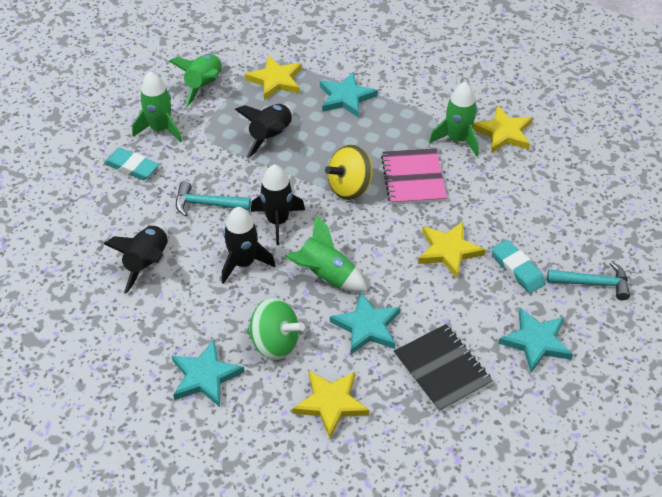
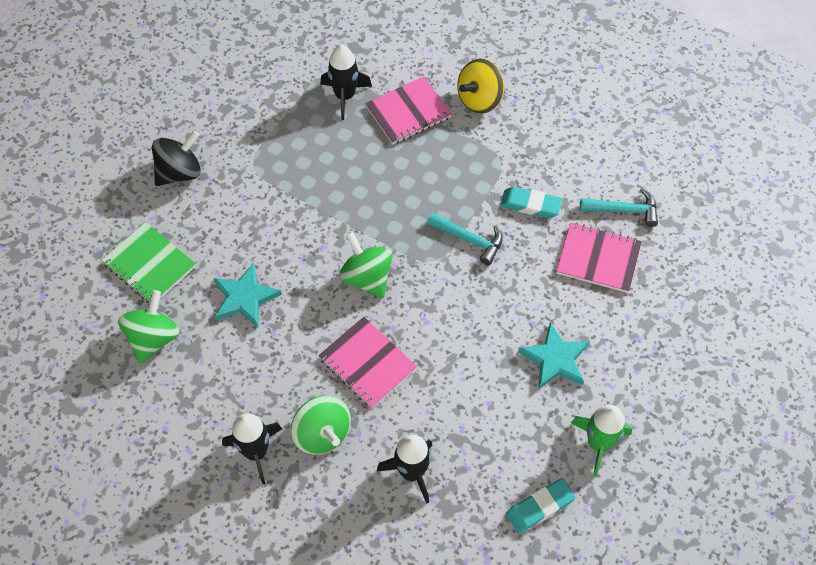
black notebook: [394,324,493,412] = 1 -> none = 0
black rocket: [104,224,168,294] [222,207,276,284] [235,104,293,158] [251,164,305,245] = 4 -> [222,413,282,484] [321,45,372,120] [377,435,432,504] = 3
black spinning top: none = 0 -> [152,131,201,186] = 1
green notebook: none = 0 -> [102,222,196,303] = 1
green rocket: [132,71,182,143] [169,54,222,107] [284,214,367,292] [429,82,479,157] = 4 -> [571,405,632,477] = 1
green spinning top: [247,297,305,360] = 1 -> [118,290,179,364] [291,396,351,455] [339,232,393,299] = 3
pink notebook: [381,148,447,205] = 1 -> [318,317,417,408] [365,76,452,145] [556,222,642,293] = 3
turquoise star: [172,340,245,407] [320,72,378,118] [330,292,401,355] [498,308,573,373] = 4 -> [214,263,282,328] [518,322,590,390] = 2
yellow star: [245,55,302,100] [292,371,369,438] [418,222,486,278] [472,105,533,153] = 4 -> none = 0

